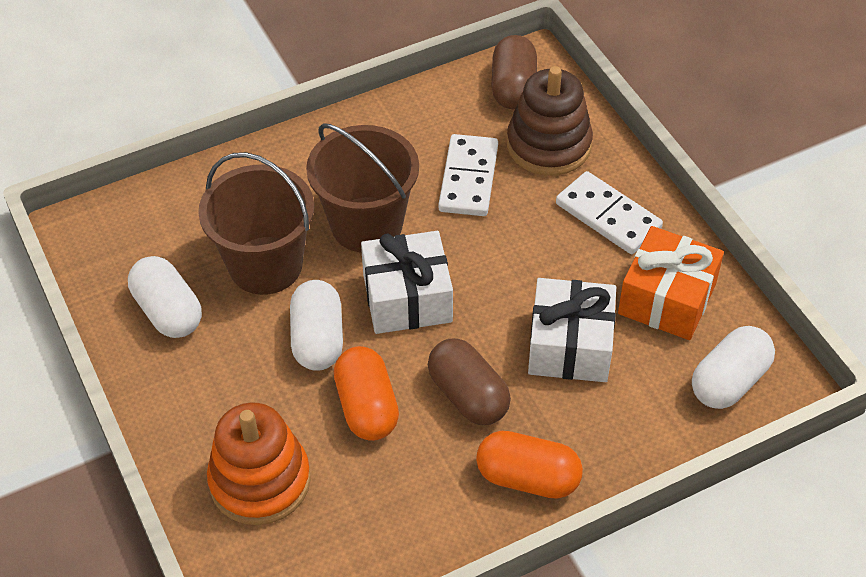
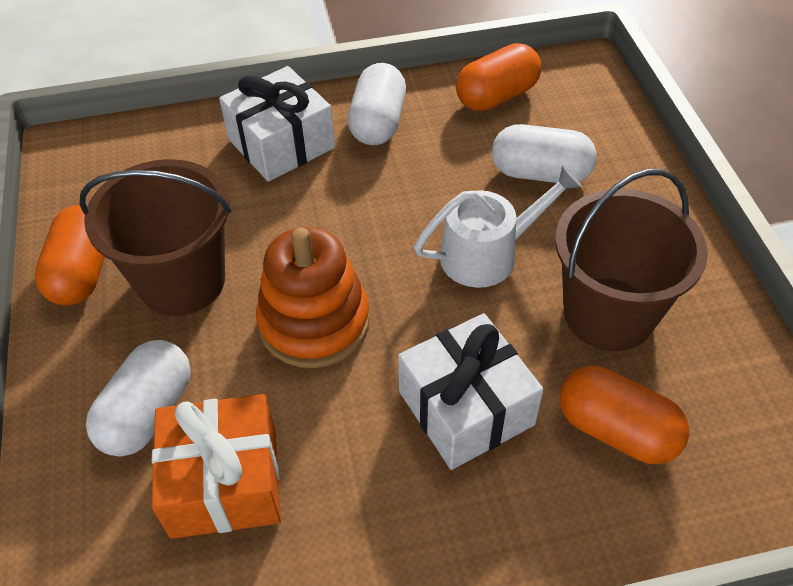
brown capsule: [428,338,511,425] [492,35,537,109] = 2 -> none = 0
brown stacking toy: [507,66,593,176] = 1 -> none = 0
orange capsule: [334,346,399,441] [476,431,583,499] = 2 -> [34,205,105,305] [456,43,541,111] [560,366,689,464] = 3
white domino: [438,134,498,216] [556,171,663,254] = 2 -> none = 0
white watering can: none = 0 -> [414,165,582,288] = 1

